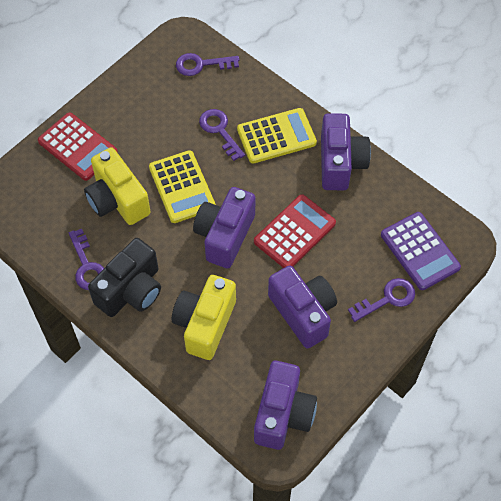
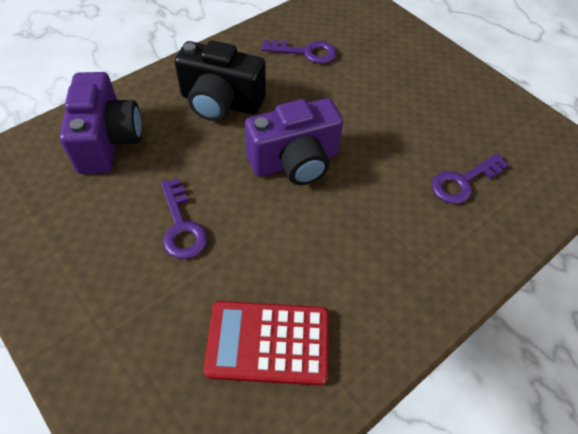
purple calculator: [381,212,461,290] = 1 -> none = 0
purple camera: [193,187,255,268] [254,361,317,450] [268,265,337,349] [321,113,371,190] = 4 -> [59,72,142,174] [245,98,343,185] = 2
purple key: [69,229,104,290] [176,53,239,76] [199,109,245,161] [348,278,415,322] = 4 -> [161,178,207,259] [261,39,337,64] [432,153,509,204] = 3
red calculator: [38,112,118,181] [254,194,336,268] = 2 -> [204,301,329,386] = 1
yellow calculator: [149,150,216,223] [237,108,317,164] = 2 -> none = 0
yellow camera: [84,147,151,225] [172,275,236,360] = 2 -> none = 0

